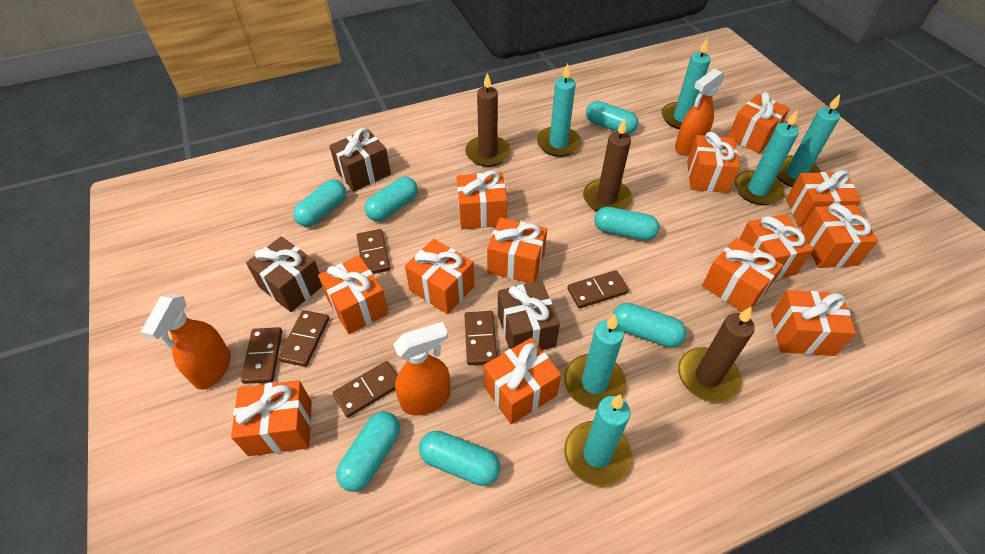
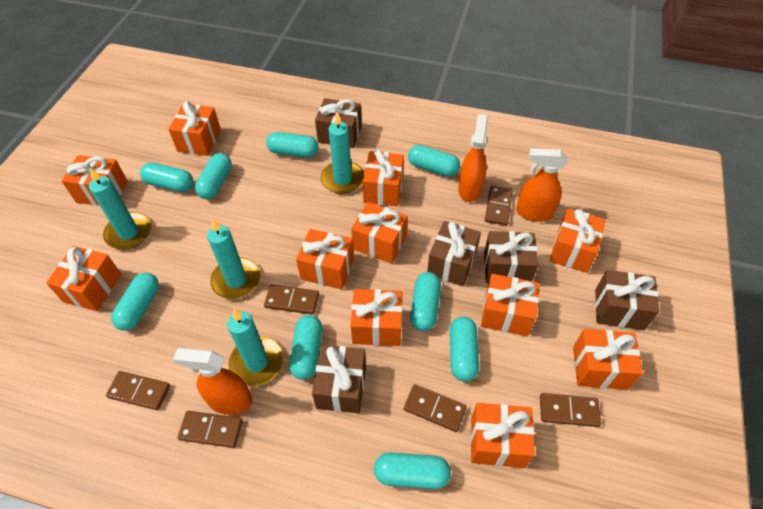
brown candle: [465,73,511,167] [583,118,632,211] [678,307,755,402] = 3 -> none = 0
brown gift: [246,236,322,312] [329,128,391,192] [498,281,560,350] = 3 -> [312,345,366,413] [315,98,362,148] [427,221,481,286] [484,231,538,283] [595,270,659,330] = 5
orange gift: [231,380,312,456] [318,256,389,334] [405,239,474,314] [457,170,507,229] [483,338,561,424] [487,218,547,283] [687,132,740,193] [702,238,783,312] [728,92,790,153] [739,214,813,280] [771,290,856,356] [786,170,861,227] [801,203,878,268] = 13 -> [46,246,121,311] [62,155,128,206] [168,101,221,156] [296,229,354,289] [351,202,408,264] [351,289,403,346] [362,149,404,207] [470,403,535,468] [481,274,540,336] [550,208,606,273] [573,329,643,390] = 11
turquoise candle: [537,63,581,157] [564,314,626,409] [564,394,632,487] [662,39,711,129] [735,109,799,205] [777,94,840,187] = 6 -> [89,168,151,249] [207,218,260,299] [227,309,283,386] [321,112,364,194] = 4
turquoise capsule: [293,180,346,227] [336,411,400,492] [364,177,418,221] [419,431,501,486] [586,101,638,134] [594,207,659,240] [613,303,686,347] = 7 -> [111,273,159,331] [140,163,193,192] [195,153,232,199] [266,132,319,158] [289,315,322,380] [374,452,451,489] [408,145,460,176] [410,272,441,331] [450,317,479,382] = 9

